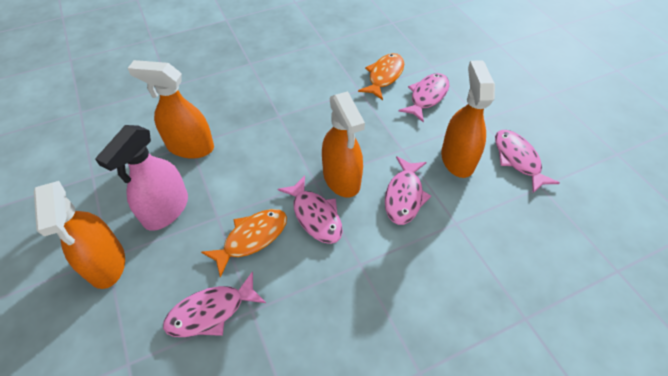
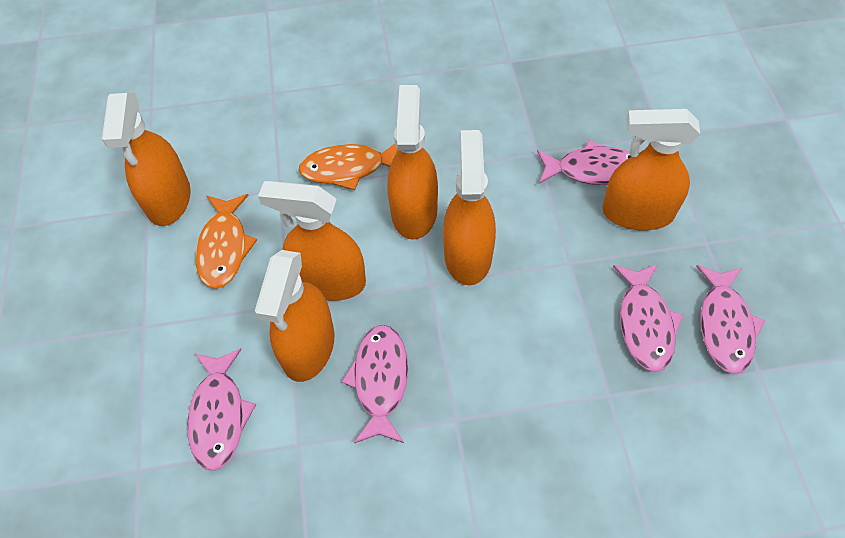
orange spray bottle: [34,181,125,289] [128,60,214,159] [322,91,365,198] [441,60,495,178] = 4 -> [102,92,191,226] [255,250,334,382] [258,181,366,301] [387,85,438,240] [443,130,496,285] [602,109,700,230] = 6
pink spray bottle: [95,125,188,231] = 1 -> none = 0

